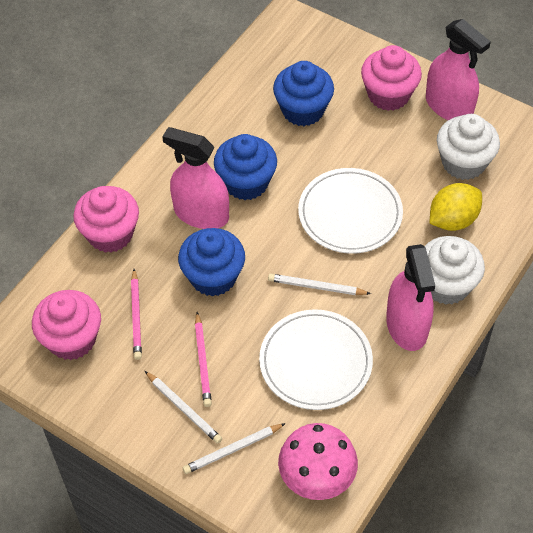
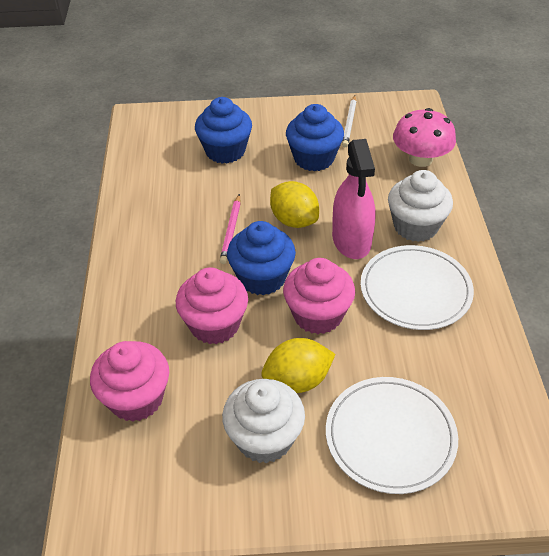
pink pencil: [131,269,142,360] [195,312,212,407] = 2 -> [220,194,241,264] = 1
pink spray bottle: [162,127,229,229] [386,244,435,351] [426,19,491,120] = 3 -> [332,139,375,259] = 1
white pencil: [145,371,222,444] [183,423,286,474] [268,274,371,295] = 3 -> [342,95,357,147] = 1
yellow lemon: [430,183,482,231] = 1 -> [261,338,336,393] [270,181,319,228] = 2

